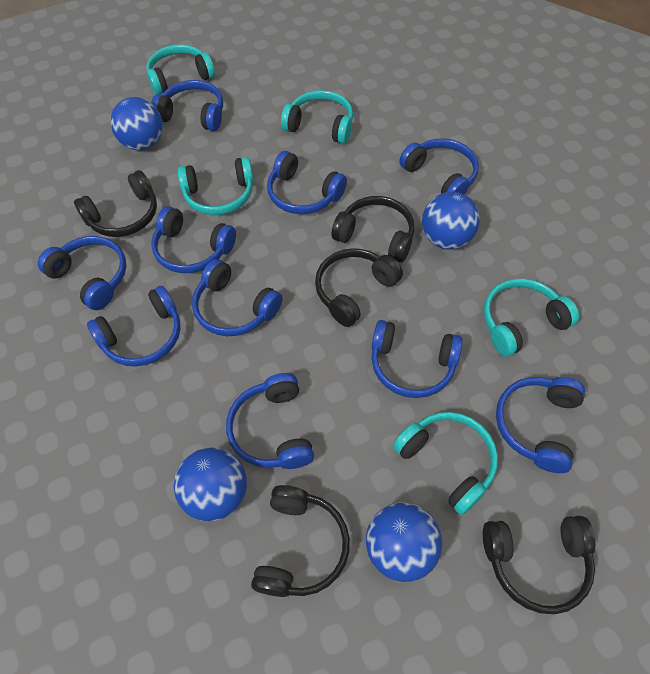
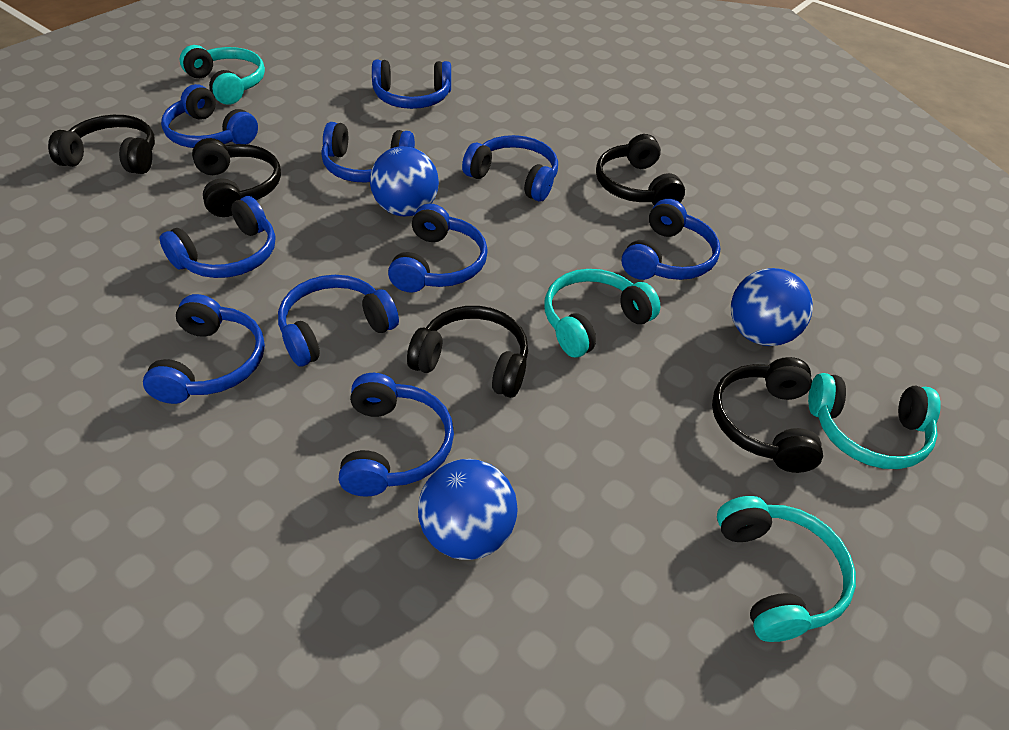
blue ball: [110,97,163,150] [174,448,247,522] [366,502,442,582] [422,192,480,250] = 4 -> [370,146,439,216] [418,459,518,560] [731,268,813,346] = 3
turquoise headphones: [146,44,215,95] [177,157,254,215] [281,90,353,144] [393,412,498,515] [483,278,579,357] = 5 -> [180,45,265,105] [545,269,660,357] [717,496,856,642] [808,373,941,469] = 4

